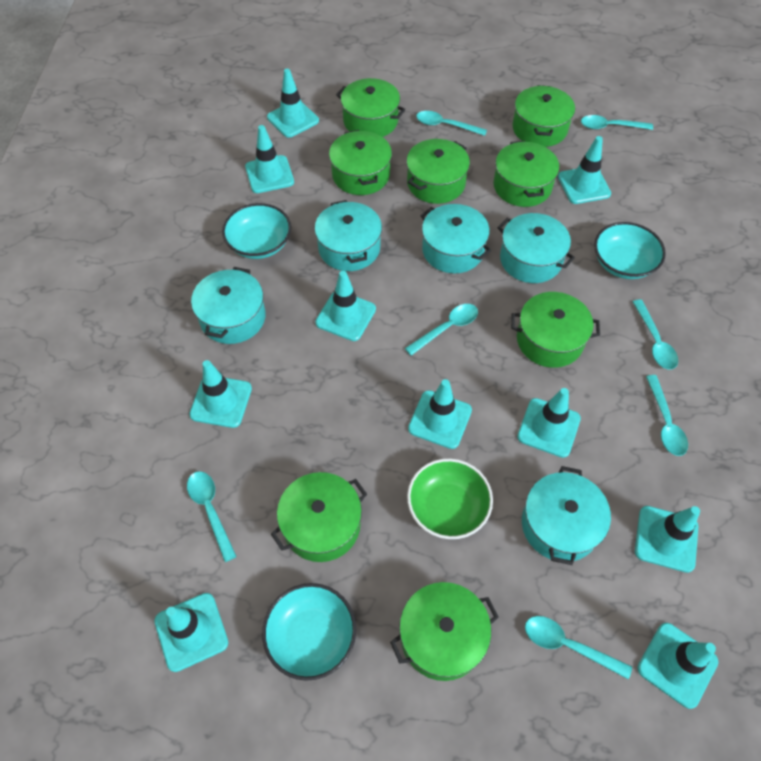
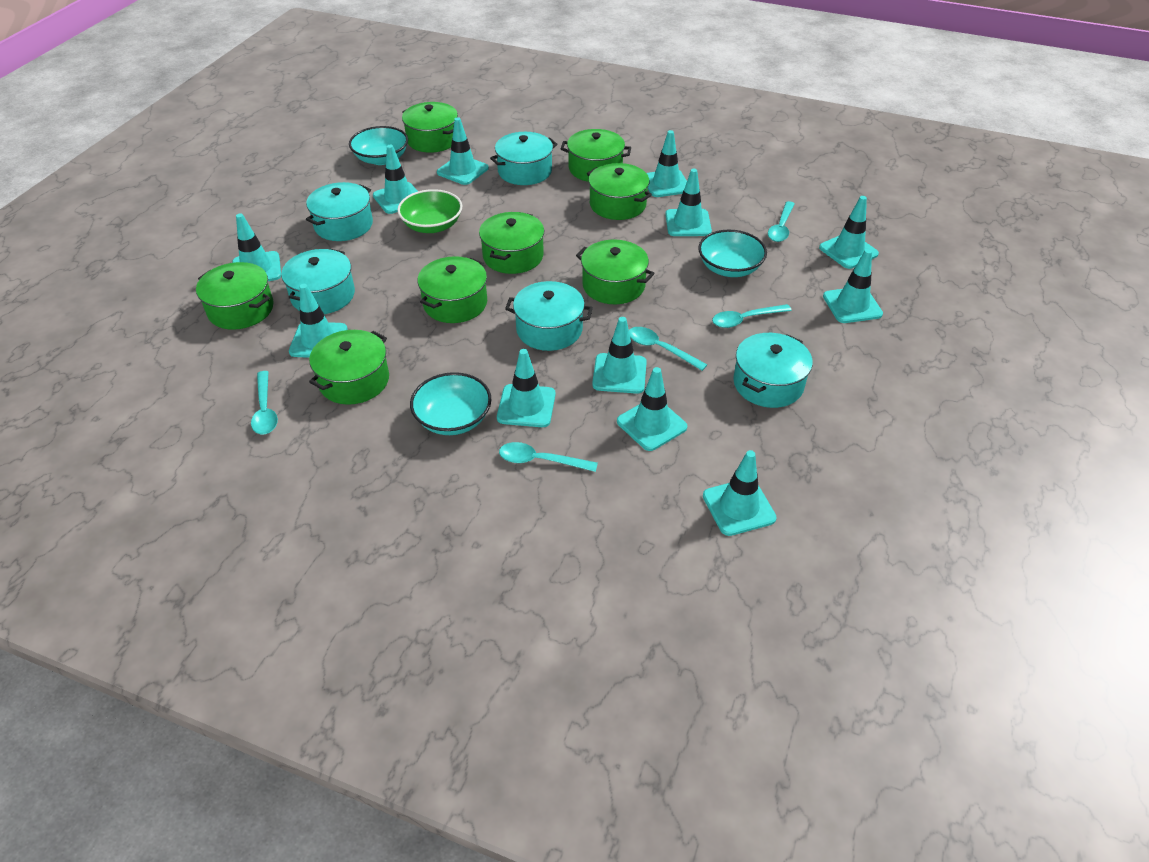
turquoise spoon: [187,471,237,562] [405,304,478,356] [416,111,487,136] [525,616,632,679] [581,115,653,130] [633,299,678,370] [646,375,688,456] = 7 -> [251,371,278,434] [499,442,598,472] [629,327,707,371] [712,304,792,328] [768,201,794,242] = 5
turquoise traffic cone: [154,593,228,672] [189,360,252,428] [245,125,294,193] [267,69,319,138] [315,271,376,341] [408,379,472,449] [517,388,581,458] [558,136,611,204] [635,506,700,573] [637,623,718,709] = 10 -> [232,213,281,281] [289,284,347,358] [373,145,418,214] [437,117,489,185] [497,349,556,427] [592,317,647,394] [617,367,687,451] [647,130,687,197] [665,169,712,236] [703,450,777,536] [819,196,879,269] [823,249,883,323] = 12

